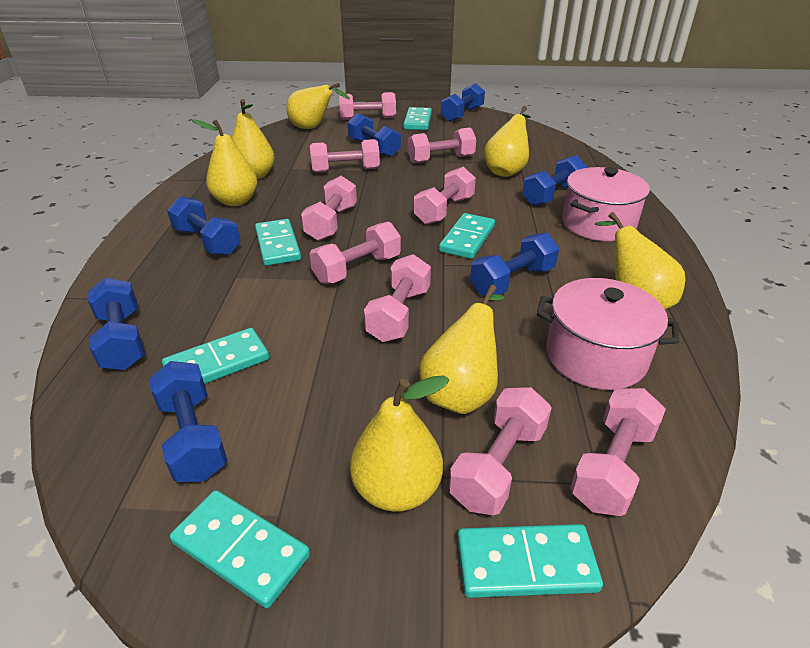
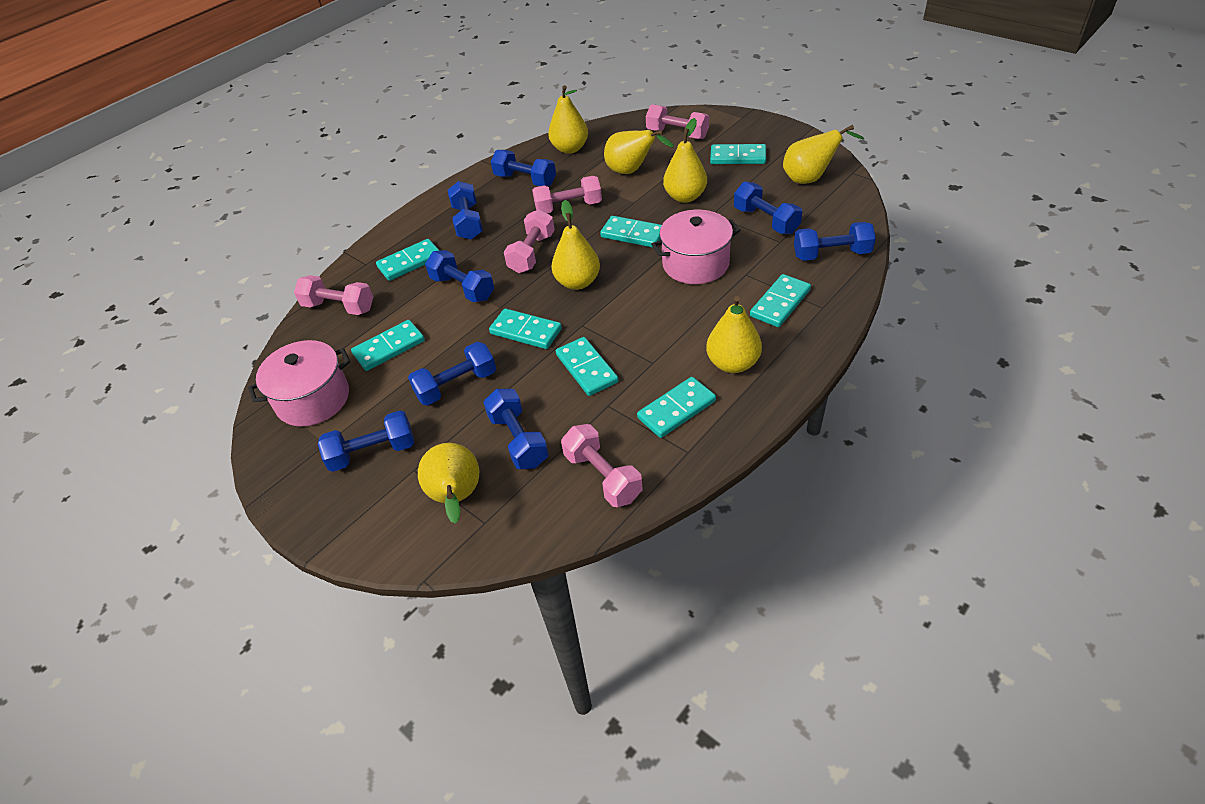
blue dumbbell: [87,278,145,370] [149,361,228,482] [167,196,241,256] [348,113,401,157] [441,83,485,122] [470,233,559,296] [522,155,587,206] = 7 -> [318,410,414,472] [408,342,496,406] [425,250,494,302] [448,181,483,240] [483,389,549,469] [491,150,556,186] [734,182,802,234] [794,222,876,261] = 8
pink dumbbell: [301,176,357,241] [310,139,380,173] [310,222,401,284] [339,92,396,120] [364,254,431,342] [408,127,476,163] [414,167,476,224] [449,387,552,515] [570,388,666,516] = 9 -> [294,275,373,315] [504,209,555,273] [532,176,602,213] [561,424,643,507] [646,104,709,139] = 5
turquoise domino: [162,328,269,384] [170,490,310,608] [255,219,301,266] [403,107,432,130] [439,213,495,259] [457,524,603,598] = 6 -> [351,320,425,371] [376,239,440,281] [489,308,562,349] [556,337,619,396] [600,216,662,248] [637,377,716,438] [710,144,766,164] [750,274,811,327] = 8

